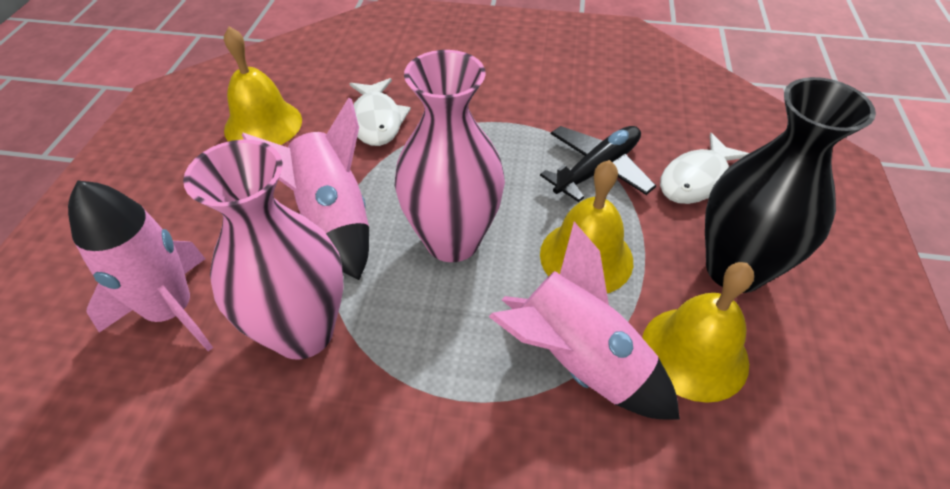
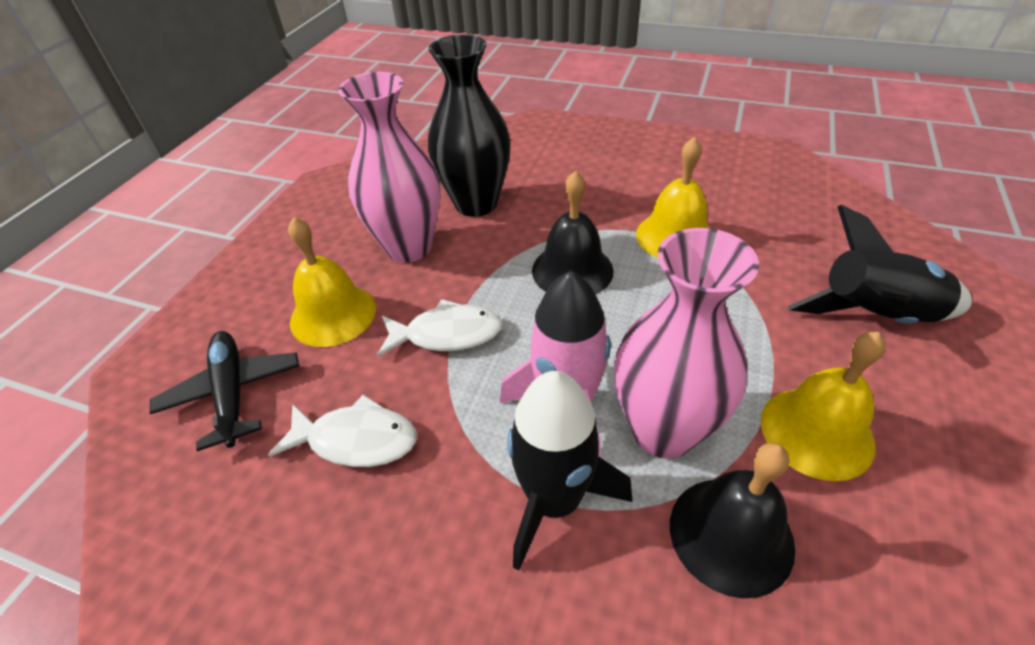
black bell: none = 0 -> [532,170,614,295] [670,443,795,598] = 2
black rocket: none = 0 -> [507,371,632,571] [788,205,972,323] = 2
pink rocket: [68,180,213,351] [242,98,369,280] [489,222,680,420] = 3 -> [500,271,611,457] = 1

